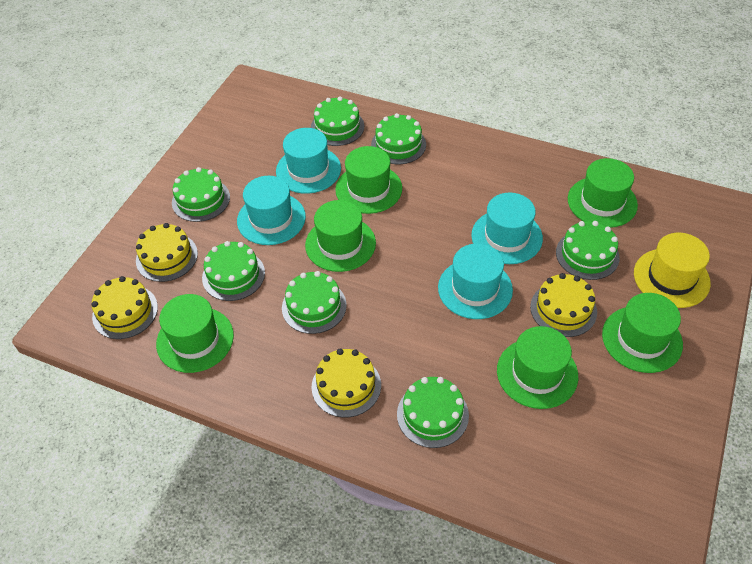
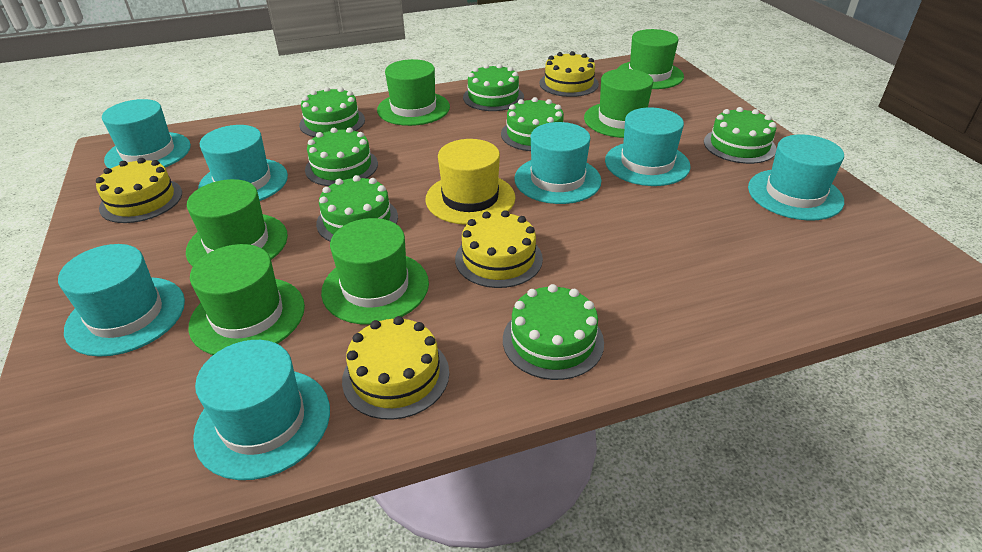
turquoise hat: [237,176,306,245] [276,128,341,194] [438,244,513,319] [471,192,543,264] = 4 -> [58,244,185,357] [102,99,191,169] [193,340,330,480] [198,125,288,201] [514,122,602,204] [605,107,690,186] [748,134,844,220] = 7

